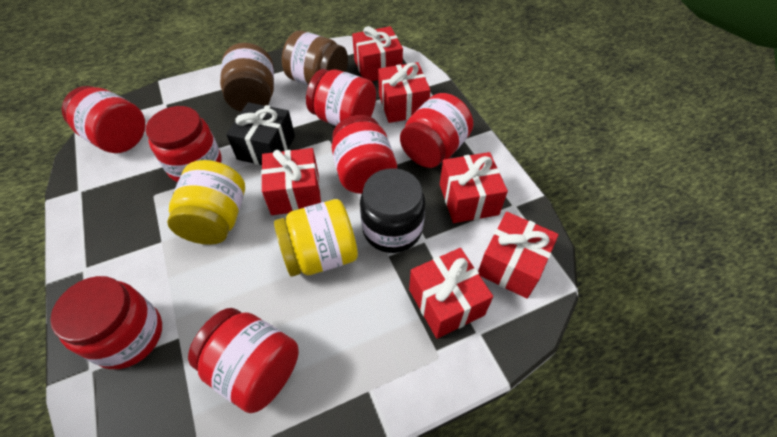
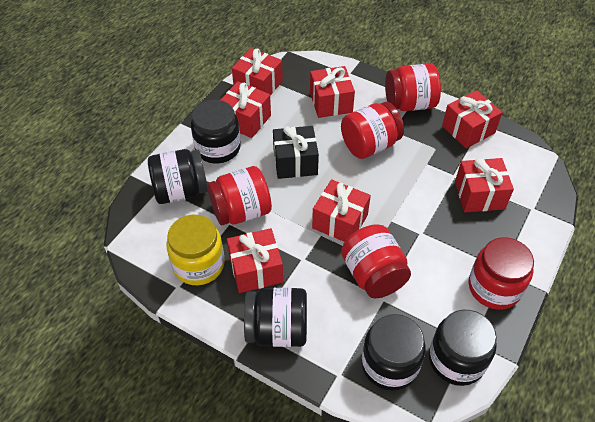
black jar: [360,168,425,253] = 1 -> [148,149,208,204] [191,100,241,163] [244,288,307,347] [361,314,426,391] [429,310,497,386] = 5
brown jar: [220,43,274,112] [282,30,348,85] = 2 -> none = 0
red gift: [261,148,321,215] [352,26,403,82] [378,62,430,123] [409,248,493,339] [440,152,508,223] [478,212,559,299] = 6 -> [221,81,271,138] [227,228,283,293] [232,48,283,95] [310,66,355,118] [312,179,371,242] [442,90,502,149] [455,158,514,212] = 7
red jar: [50,276,162,369] [62,86,145,153] [146,106,222,182] [188,308,299,413] [306,69,376,126] [332,115,397,194] [400,93,473,168] = 7 -> [207,166,272,225] [341,102,404,159] [341,224,411,298] [385,64,441,111] [469,237,534,310] = 5
yellow jar: [167,160,245,245] [274,199,358,277] = 2 -> [166,215,225,285] = 1

